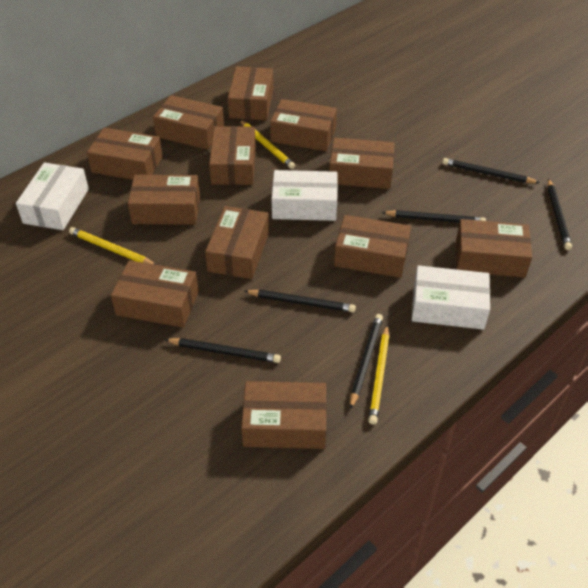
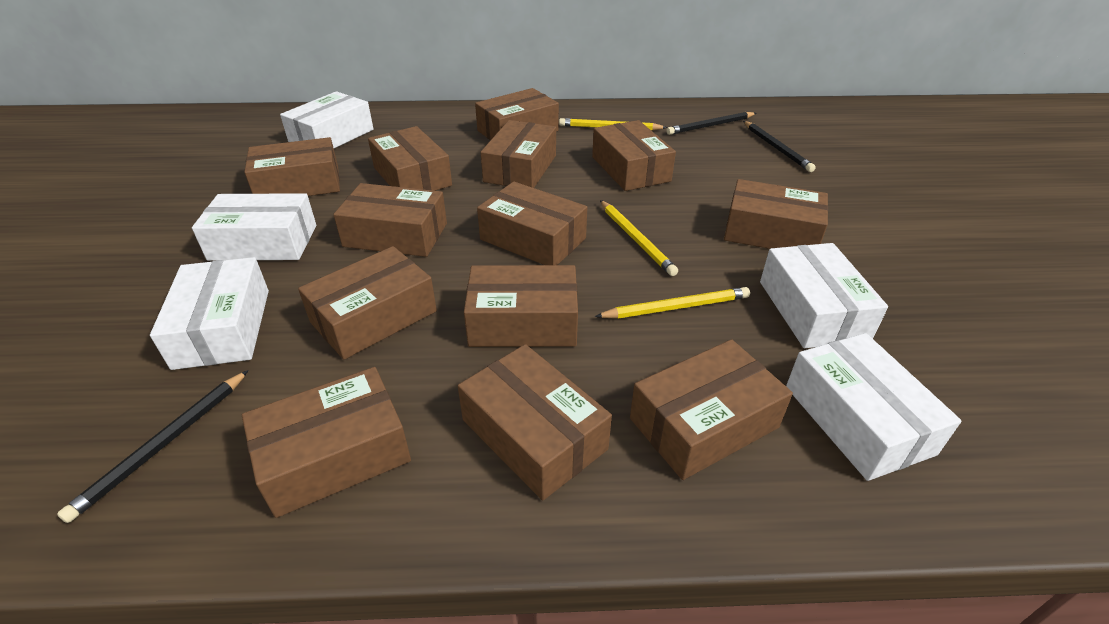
black pencil: [164,338,281,363] [245,289,356,312] [350,314,383,410] [382,210,486,223] [442,158,540,183] [547,178,572,250] = 6 -> [57,370,249,523] [666,112,757,135] [743,121,816,172] = 3
brown box: [87,128,163,180] [111,260,199,328] [128,175,200,225] [153,95,224,150] [205,206,269,279] [209,126,256,185] [228,66,273,120] [241,381,327,449] [270,99,337,151] [329,138,395,189] [334,215,411,278] [456,219,532,278] = 12 -> [242,367,411,518] [244,137,340,196] [298,246,437,360] [333,183,447,257] [368,126,452,191] [458,344,612,501] [464,265,578,347] [475,88,559,140] [477,182,587,265] [480,120,556,188] [592,120,676,191] [630,339,793,480] [724,179,828,249] = 13
white box: [16,163,89,230] [272,170,338,221] [412,265,490,330] = 3 -> [150,257,269,370] [192,193,316,261] [280,91,374,148] [760,243,888,348] [786,333,962,481] = 5

